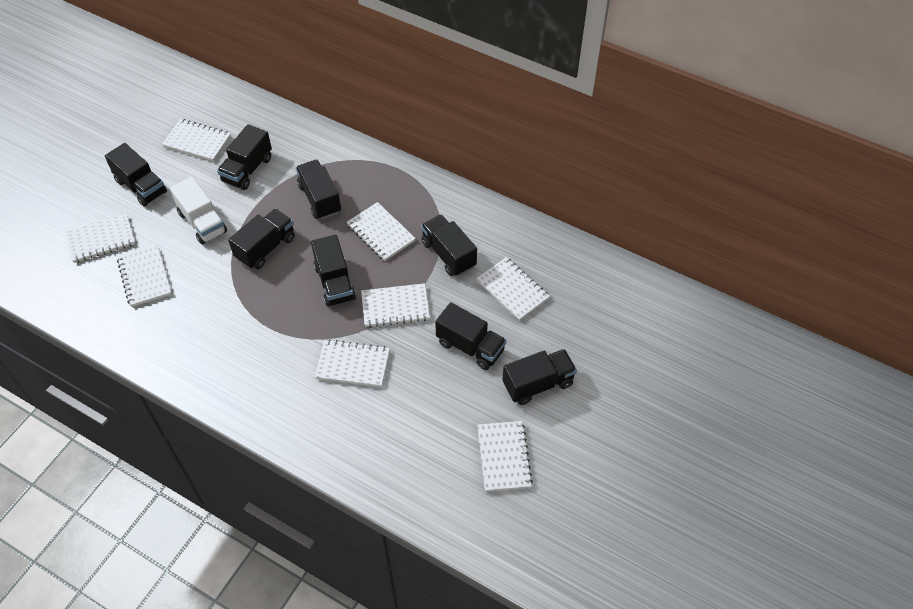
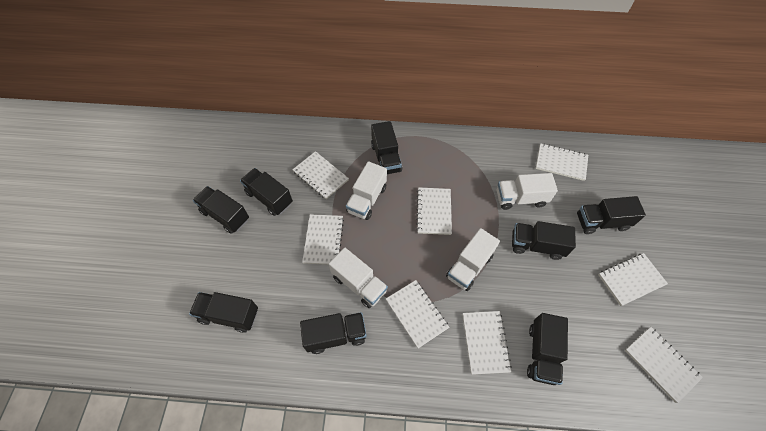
white truck: [170,177,227,245] = 1 -> [329,247,388,308] [346,161,387,220] [446,228,500,291] [497,173,558,210] = 4

